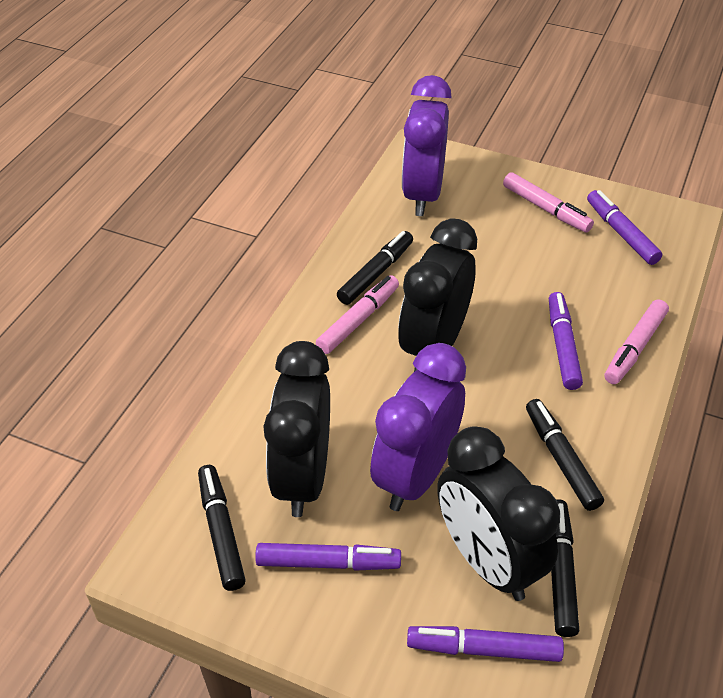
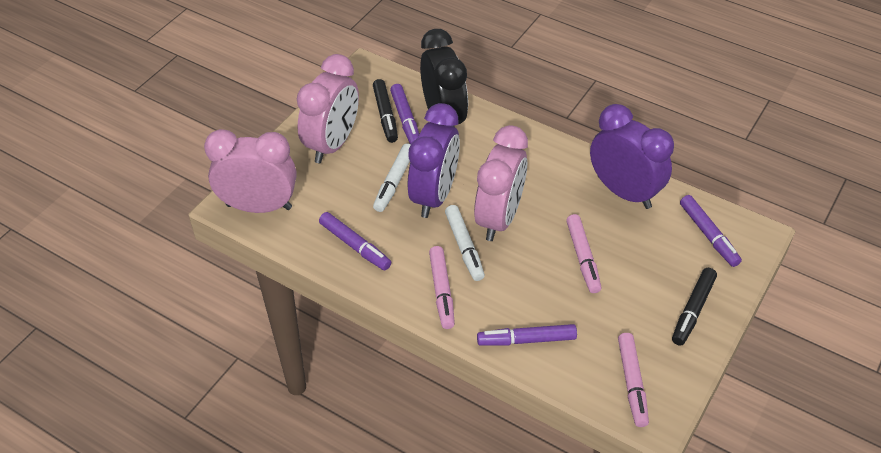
black clock: [263,341,330,517] [398,218,477,372] [437,426,560,601] = 3 -> [420,29,468,126] = 1
black marker: [198,465,246,591] [337,231,413,305] [526,399,604,511] [551,499,579,637] = 4 -> [373,79,398,143] [672,268,717,346] = 2
pink clock: none = 0 -> [204,129,297,213] [297,54,359,163] [474,125,528,241] = 3
white marker: none = 0 -> [373,143,411,212] [445,205,485,281] = 2

